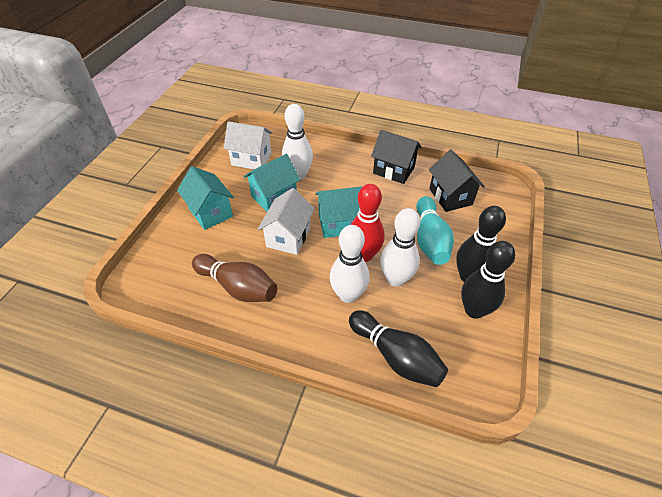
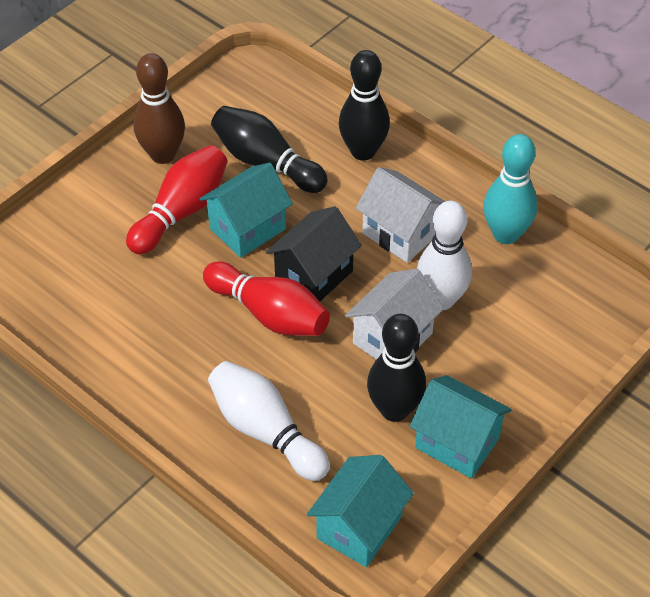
black house: [371,130,422,184] [429,150,485,212] = 2 -> [266,206,362,301] = 1
red bowling pin: [351,184,385,262] = 1 -> [126,145,228,255] [203,261,330,336] = 2
white bowling pin: [282,104,313,180] [330,225,369,303] [380,208,420,287] = 3 -> [208,361,330,481] [417,201,472,310] = 2

